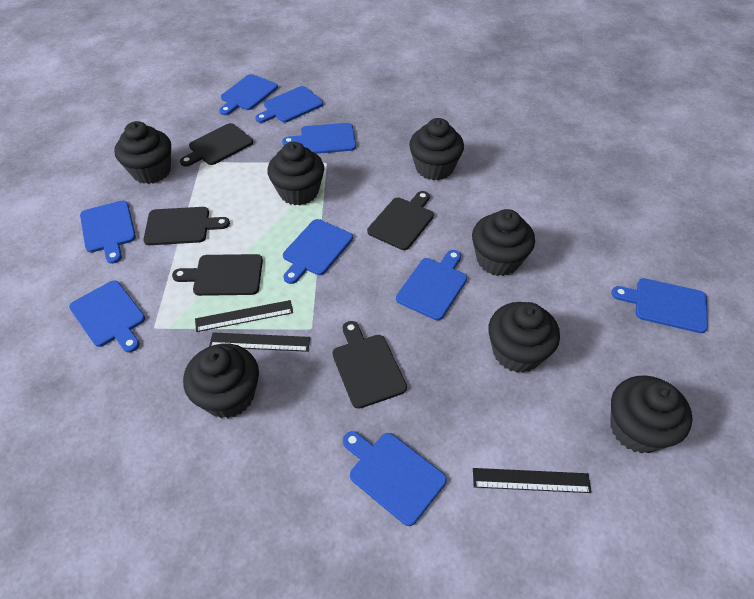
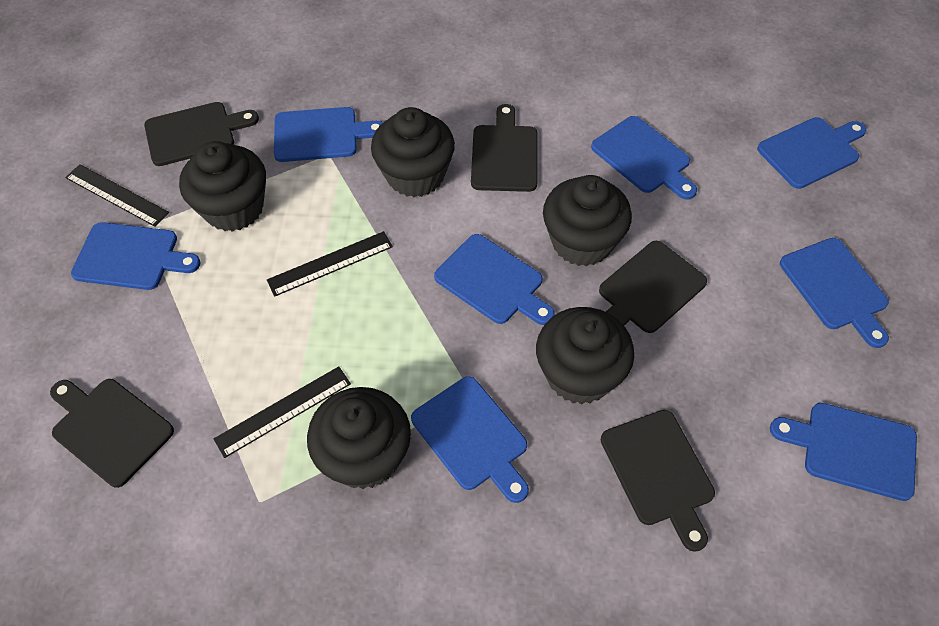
black cupcake: [115,121,171,184] [183,344,259,418] [267,142,324,205] [409,118,464,181] [472,209,535,276] [488,302,560,373] [610,376,692,454] = 7 -> [179,141,266,232] [307,387,411,489] [371,107,455,197] [536,307,634,404] [543,175,632,266] = 5
blue cutting board: [69,280,145,353] [80,200,136,264] [219,74,278,115] [255,86,323,123] [282,123,356,154] [283,219,353,284] [343,431,447,526] [396,250,467,320] [611,278,708,333] = 9 -> [71,222,201,290] [274,107,383,162] [411,376,529,503] [434,234,555,325] [591,116,697,200] [757,117,866,189] [770,403,917,501] [780,238,889,348] = 8

